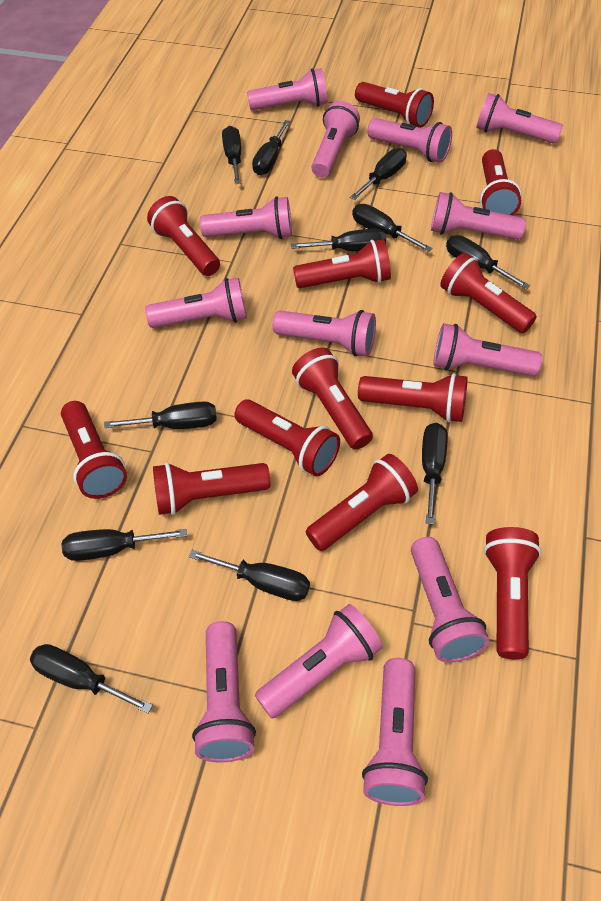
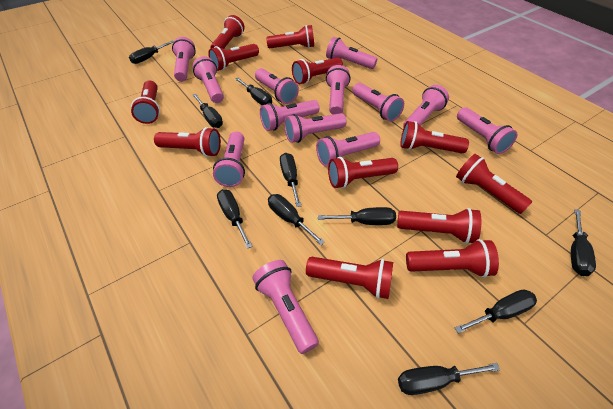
black screwdriver: [30,644,153,714] [61,529,187,561] [104,402,217,429] [188,550,310,601] [222,126,241,184] [252,120,290,175] [291,229,386,251] [350,148,407,200] [352,204,432,252] [422,423,447,525] [446,235,530,289] = 11 -> [129,40,174,64] [192,94,223,128] [217,189,253,249] [235,78,272,105] [268,194,325,245] [280,153,301,207] [318,207,396,225] [398,363,500,395] [455,289,537,334] [571,209,596,276] = 10

